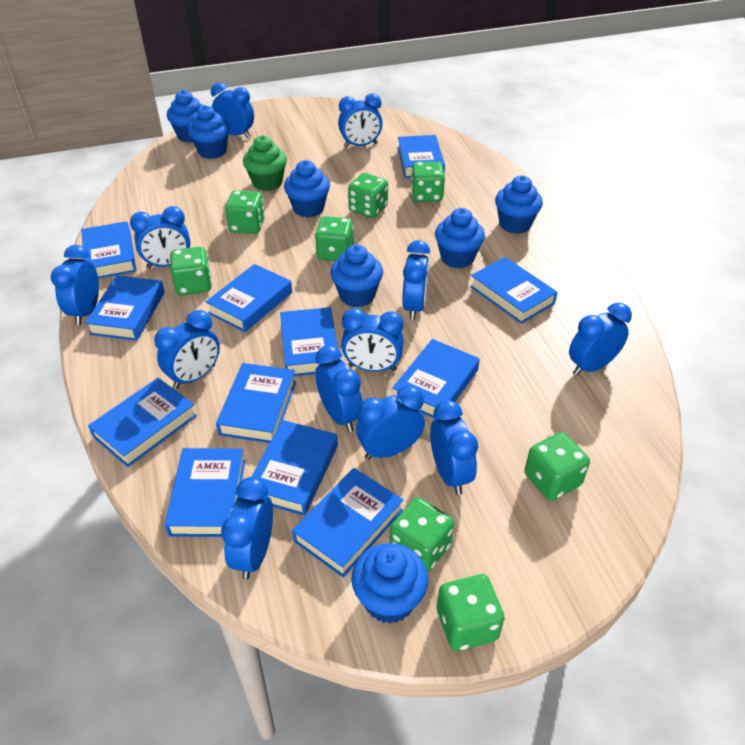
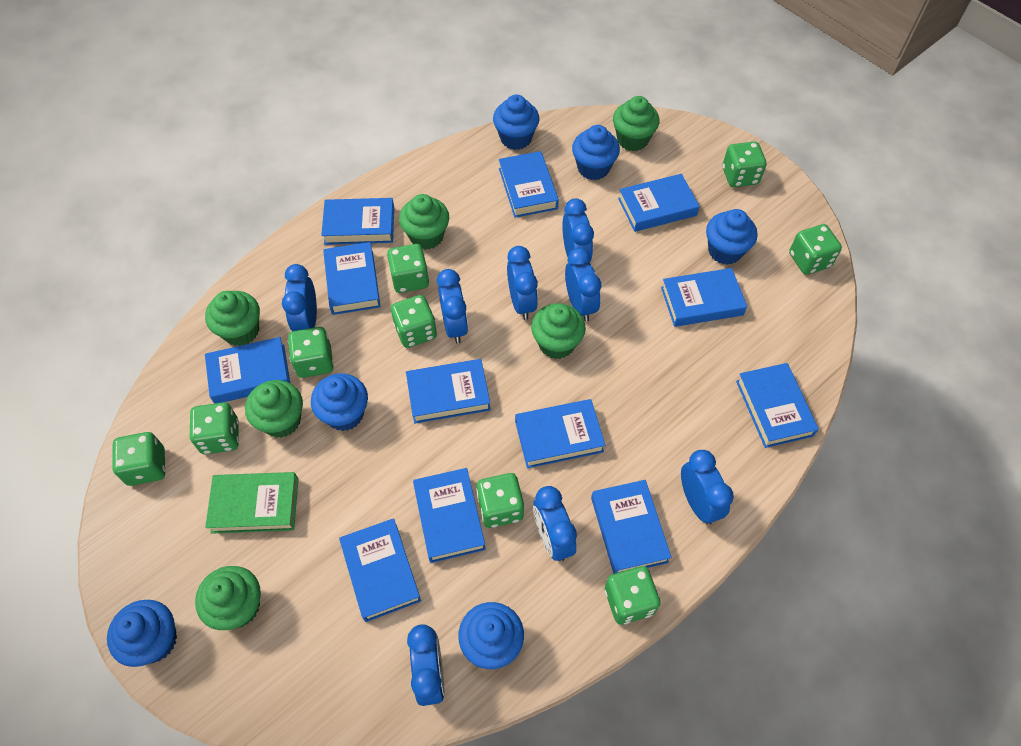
blue clock: [51,245,99,325] [130,206,190,269] [154,310,220,389] [211,83,254,138] [221,477,273,580] [315,345,363,432] [338,93,383,148] [341,308,404,372] [356,385,425,460] [402,240,430,320] [430,400,478,495] [569,303,632,376] = 12 -> [282,264,317,331] [407,624,445,706] [437,269,468,343] [507,246,538,320] [533,486,577,562] [562,198,594,262] [565,248,601,322] [681,450,734,525] = 8
blue cupcake: [167,90,204,142] [188,105,230,159] [284,160,330,217] [330,245,383,307] [351,543,428,624] [435,208,485,268] [495,176,543,234] = 7 -> [107,600,177,667] [311,373,368,431] [458,602,524,669] [493,95,540,150] [572,125,620,180] [706,209,757,265] = 6
green book: none = 0 -> [205,472,298,534] = 1
green cupcake: [243,135,287,191] = 1 -> [195,566,261,630] [205,291,260,346] [245,380,303,438] [399,194,449,250] [531,303,586,359] [613,96,659,151] = 6
green dice: [170,247,212,295] [225,190,265,234] [315,216,354,261] [348,173,388,218] [389,498,454,573] [411,162,445,202] [437,574,505,651] [525,432,590,501] = 8 -> [112,432,165,486] [189,402,239,454] [288,327,334,378] [387,244,429,293] [391,295,437,348] [476,473,524,528] [605,566,660,625] [723,141,766,187] [789,224,842,275] = 9

